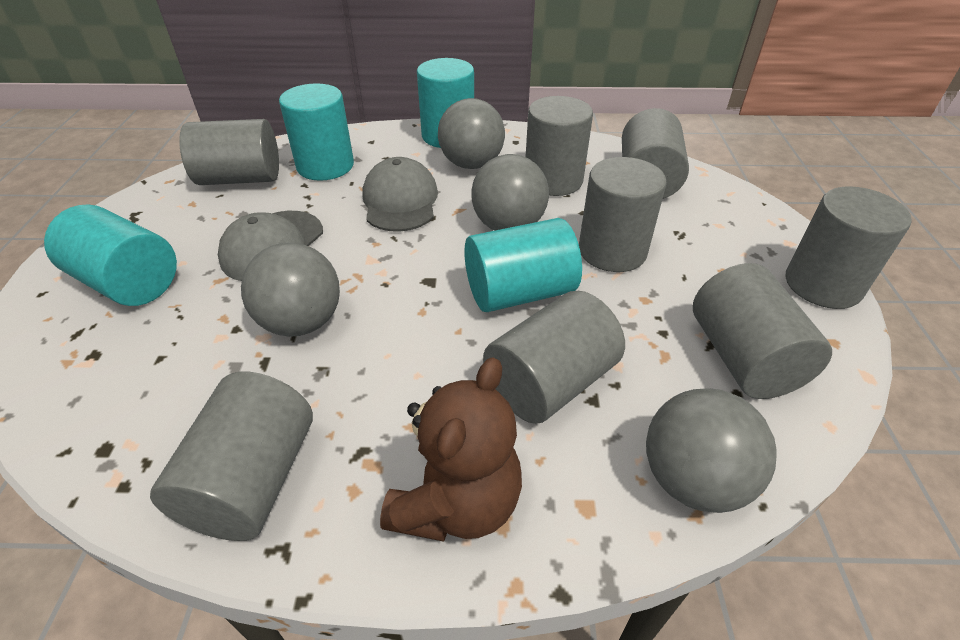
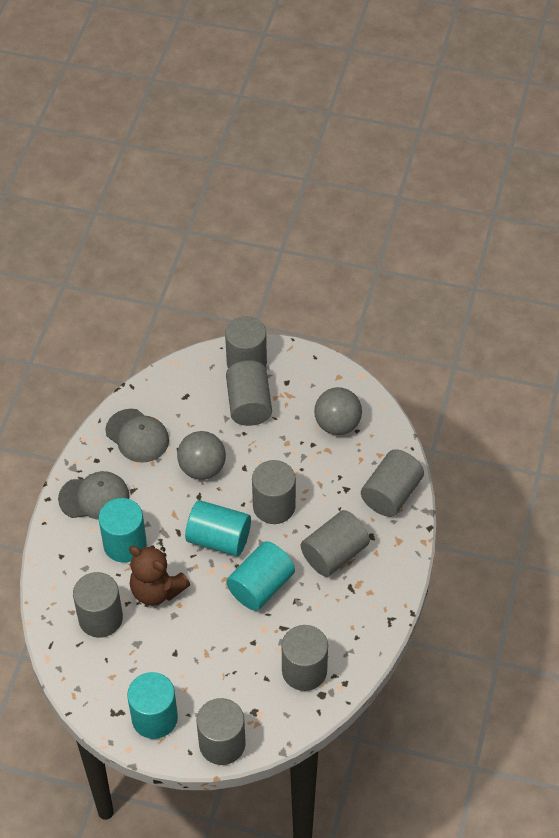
grey ball: [241,243,340,337] [438,98,505,169] [471,154,549,230] [646,388,777,513] = 4 -> [177,431,226,480] [314,387,362,435] = 2

